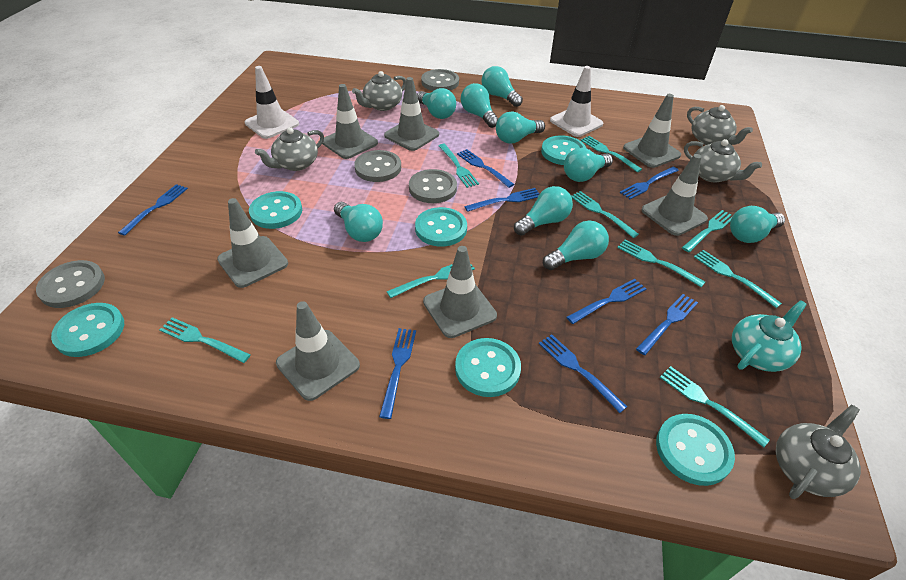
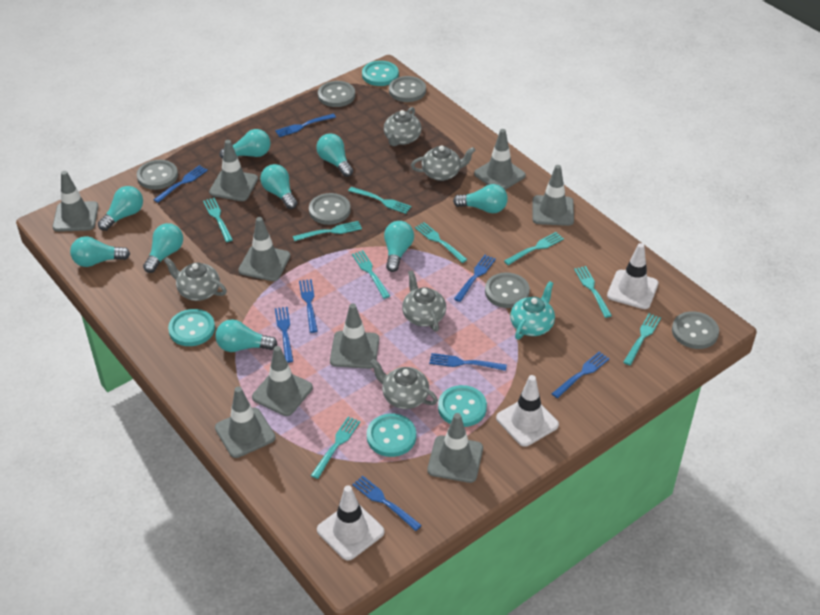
grey button: [36,260,105,308] [354,150,401,182] [409,169,457,203] [421,69,459,91] = 4 -> [137,160,178,190] [309,193,350,225] [318,81,355,107] [389,76,426,102] [485,272,530,308] [672,311,719,349] = 6
grey traffic cone: [217,198,288,288] [276,301,360,401] [322,84,378,159] [384,77,439,151] [423,246,497,338] [623,94,681,168] [642,154,708,236] = 7 -> [53,171,99,232] [209,140,258,201] [215,386,276,458] [238,217,290,281] [252,346,313,416] [330,303,379,369] [427,413,483,483] [474,129,526,190] [533,165,574,226] = 9
turquoise button: [51,303,124,357] [249,191,302,229] [415,207,467,247] [455,338,521,397] [541,135,587,165] [656,414,735,486] = 6 -> [168,309,215,346] [362,61,399,86] [367,413,416,457] [438,385,487,427] = 4
white traffic cone: [245,66,299,139] [550,66,603,137] = 2 -> [317,485,384,561] [496,375,559,447] [607,243,659,309] = 3

